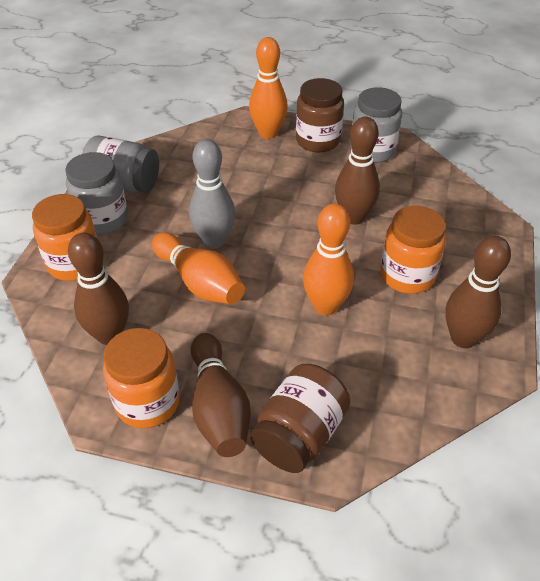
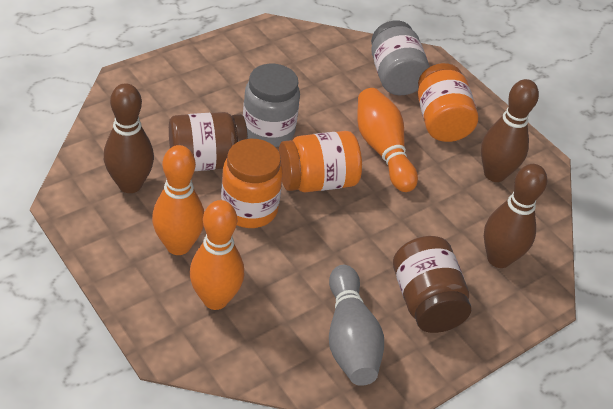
brown bowling pin: [68,233,129,345] [191,333,251,457] [335,117,380,225] [445,236,511,348] = 4 -> [104,83,154,193] [481,79,539,182] [484,164,547,268] = 3
grey jar: [65,152,128,235] [82,135,159,193] [350,87,402,163] = 3 -> [243,64,300,147] [371,20,430,95] = 2

